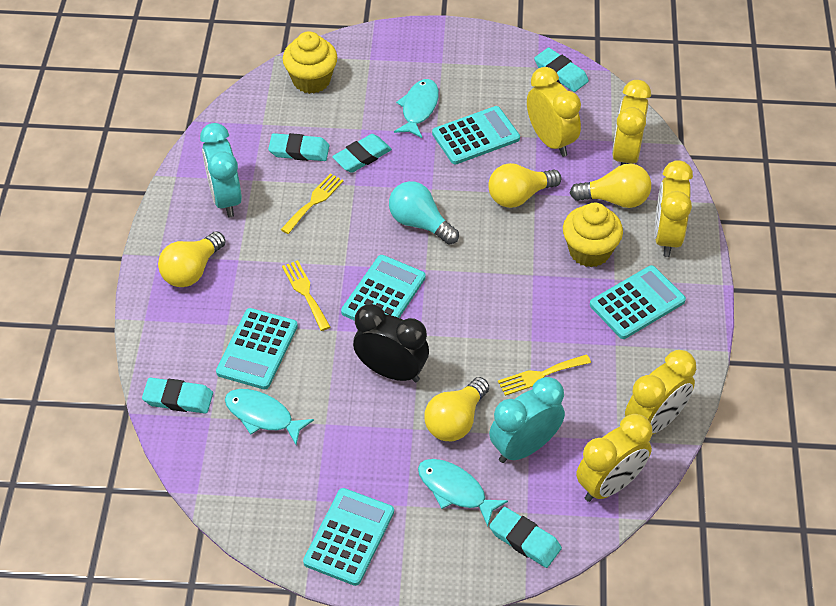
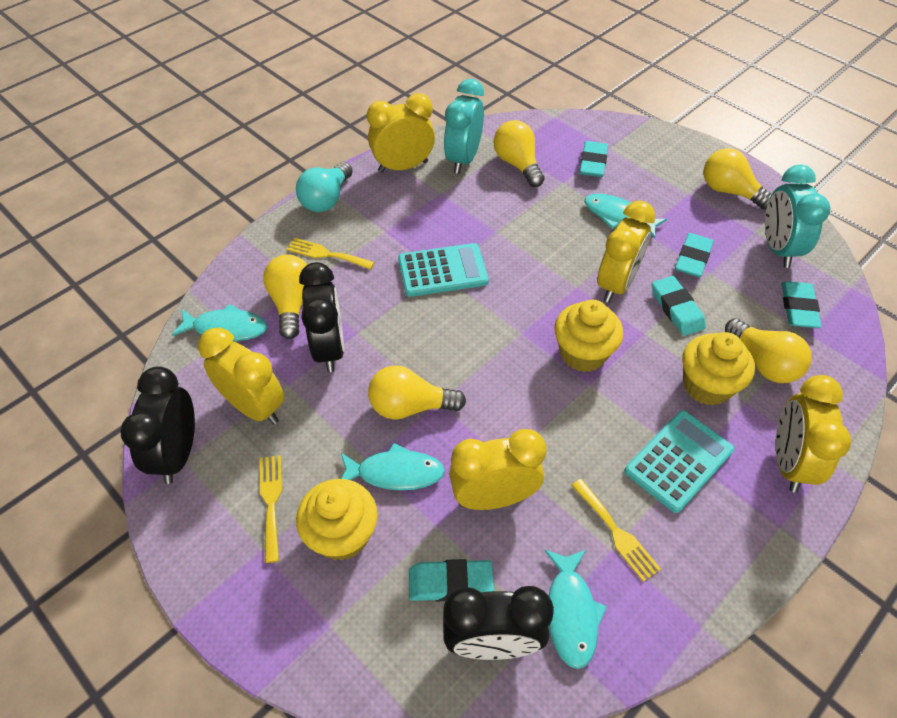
black clock: [353,304,429,382] = 1 -> [120,366,195,484] [299,262,344,372] [443,586,554,660] = 3
turquoise calculator: [216,308,298,389] [303,488,394,586] [341,255,426,321] [432,106,520,164] [590,265,686,339] = 5 -> [398,243,489,297] [624,410,734,513] = 2
turquoise fish: [225,389,314,445] [394,79,439,138] [418,459,508,526] = 3 -> [172,304,268,341] [341,443,445,491] [544,550,607,669] [584,193,667,239] = 4
yellow cupcake: [283,31,337,94] [563,203,623,267] = 2 -> [296,479,378,561] [554,300,623,372] [682,332,755,406] = 3
yellow light bulb: [158,231,226,287] [424,377,489,441] [488,163,562,208] [570,164,651,208] = 4 -> [263,255,308,339] [368,365,466,420] [493,120,545,187] [704,148,772,210] [725,318,812,383] = 5

